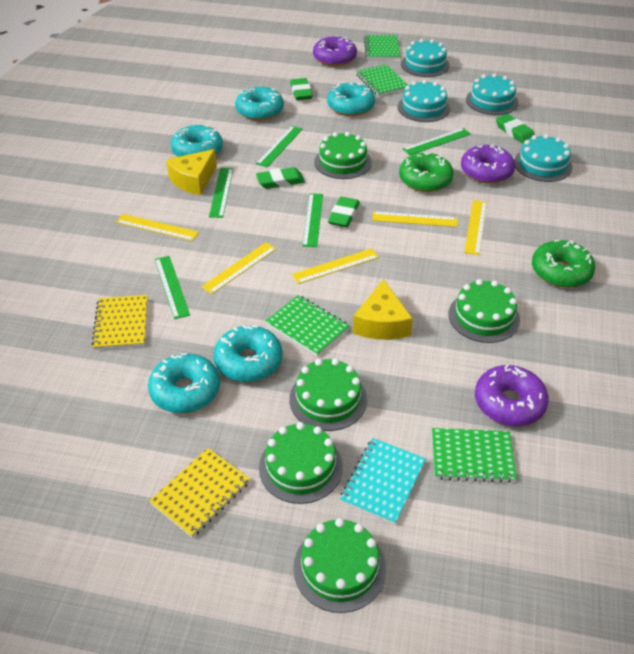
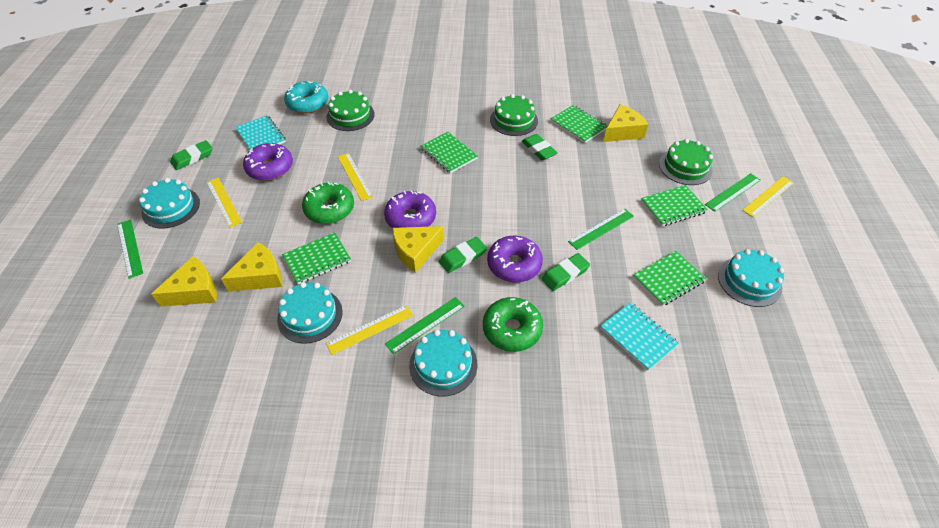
green cake: [259,422,343,504] [289,358,367,431] [293,518,386,613] [314,132,372,179] [449,279,520,343] = 5 -> [327,90,375,131] [490,94,538,136] [659,139,713,185] = 3
green notebook: [266,295,350,356] [356,64,408,96] [364,35,401,59] [432,428,517,483] = 4 -> [282,232,351,284] [421,132,478,173] [551,105,607,143] [633,251,706,306] [641,185,708,226] = 5
green ruler: [155,256,190,319] [209,168,233,218] [256,126,303,167] [302,193,323,247] [403,128,471,155] = 5 -> [117,220,143,279] [385,297,465,354] [568,209,634,250] [705,173,761,212] = 4
turquoise donut: [148,353,220,413] [171,125,223,157] [214,325,283,382] [235,87,284,121] [327,83,375,116] = 5 -> [284,81,328,114] = 1
turquoise notebook: [340,438,426,525] = 1 -> [235,115,286,149] [600,302,679,371] = 2
yellow cheese: [166,149,217,195] [353,279,413,340] = 2 -> [151,256,217,307] [221,242,282,292] [393,226,444,273] [603,104,649,142] = 4
yellow notebook: [92,295,148,350] [149,448,250,538] = 2 -> none = 0
yellow ruler: [116,214,199,241] [201,242,277,294] [292,248,379,284] [372,211,458,227] [464,200,487,255] = 5 -> [206,178,242,228] [326,305,413,355] [338,153,373,201] [742,176,794,217] = 4

